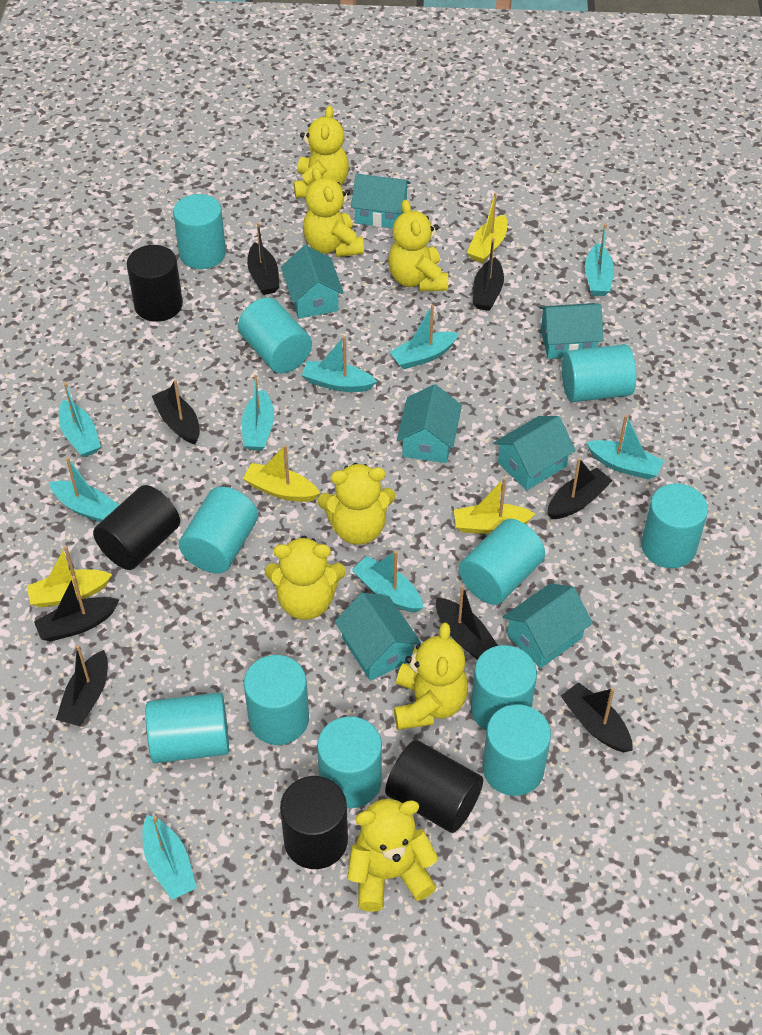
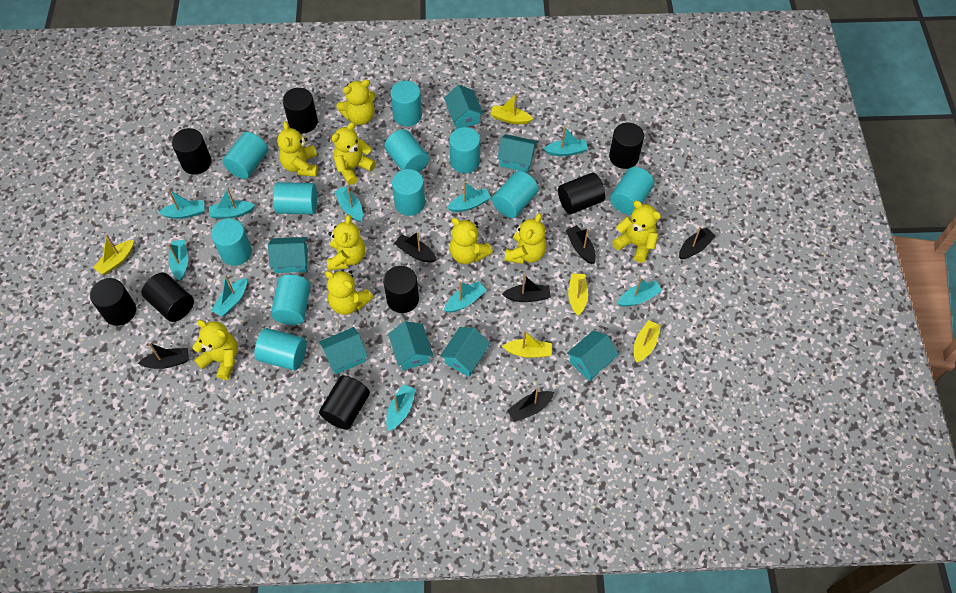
black boat: [34,576,119,642] [56,645,108,726] [152,379,200,445] [247,222,279,295] [436,585,498,660] [473,238,504,311] [548,458,613,519] [561,682,633,752] = 8 -> [138,343,189,369] [394,232,437,263] [502,275,551,302] [507,387,554,422] [566,225,596,264] [679,227,716,259] = 6
black cylinder: [93,485,180,570] [127,245,183,322] [280,776,348,869] [385,740,483,833] = 4 -> [90,278,136,326] [142,273,194,322] [172,128,211,175] [283,88,318,133] [319,375,370,430] [383,266,419,313] [558,173,606,214] [609,123,644,169] = 8
turquoise boat: [49,457,119,522] [59,382,101,457] [143,815,197,900] [242,374,274,450] [302,336,377,392] [352,551,423,613] [390,304,459,369] [585,223,614,296] [586,415,664,480] = 9 -> [158,190,205,219] [168,240,188,281] [209,188,255,219] [211,275,247,317] [334,186,363,222] [386,384,416,431] [444,281,486,313] [447,182,491,212] [544,126,588,156] [617,277,662,307] = 10
yellow boat: [27,546,112,607] [242,445,320,502] [454,478,535,534] [467,192,508,263] = 4 -> [93,234,134,275] [490,94,533,124] [502,331,552,358] [568,273,588,316] [634,320,661,363] = 5
yellow teddy bear: [265,536,346,620] [294,106,349,198] [303,167,364,257] [318,463,396,545] [347,799,438,912] [388,200,448,291] [394,623,468,730] = 7 -> [192,320,238,380] [277,121,318,177] [325,270,373,315] [327,215,365,271] [331,122,376,185] [336,79,375,125] [450,218,493,264] [505,213,546,264] [612,201,661,263] = 9

